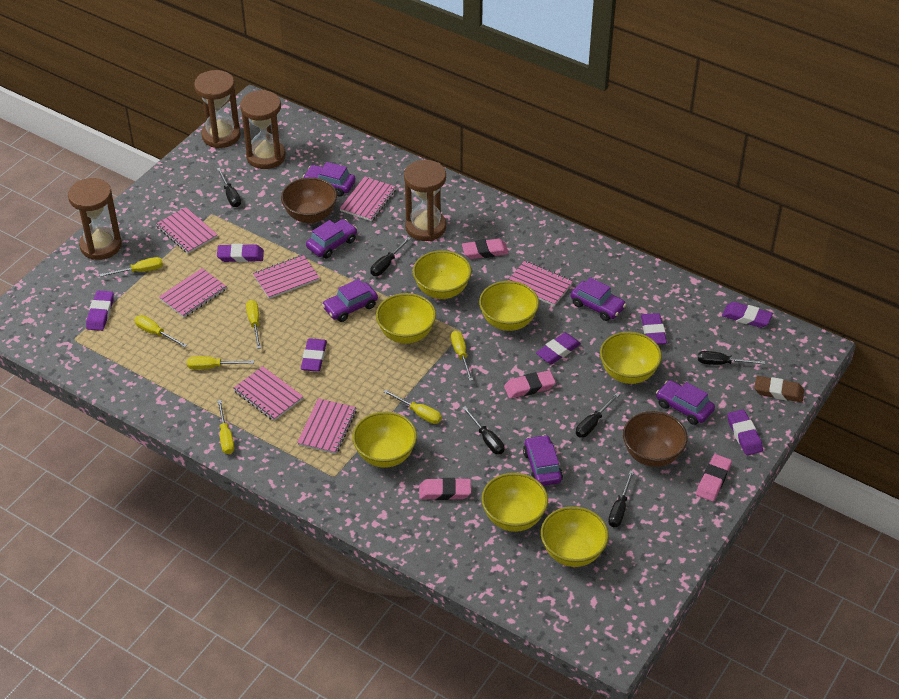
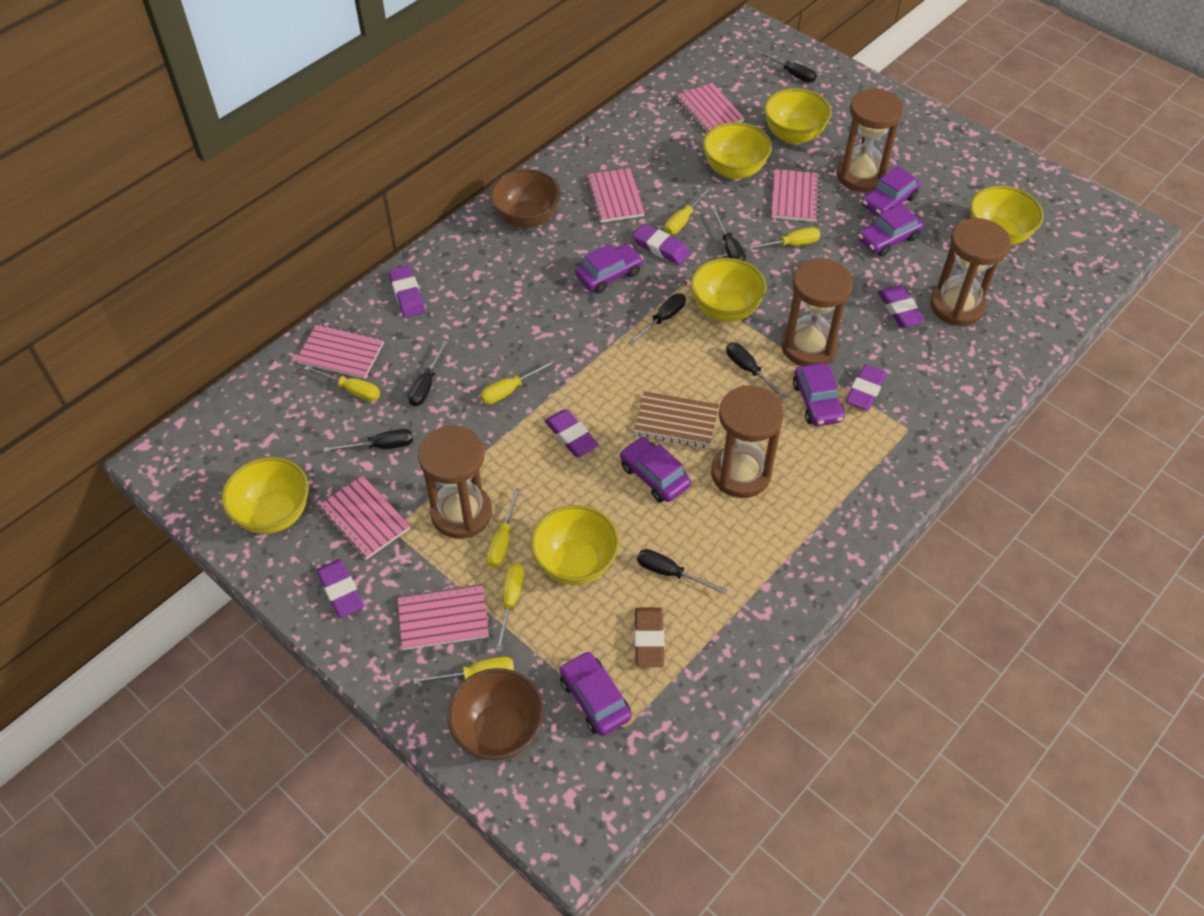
black screwdriver: [217,168,241,207] [371,237,411,276] [462,406,504,454] [576,393,619,438] [608,471,634,527] [698,351,765,365] = 6 -> [324,429,413,452] [408,340,448,406] [628,293,686,345] [637,549,727,594] [712,209,746,261] [726,343,788,400] [756,50,817,83] = 7
brown hourglass: [68,178,122,260] [194,70,241,148] [240,90,286,169] [404,160,446,241] = 4 -> [418,426,492,539] [711,385,784,498] [781,258,853,366] [836,88,904,192] [930,218,1010,326] = 5
brown notebook: none = 0 -> [634,391,719,448] = 1
pink eraser: [419,478,471,500] [462,238,509,259] [504,370,556,399] [696,454,732,501] = 4 -> none = 0
pink notebook: [156,207,218,254] [159,268,227,318] [233,366,303,421] [253,255,320,299] [297,398,357,454] [340,177,396,221] [508,260,573,306] = 7 -> [296,324,384,379] [318,476,410,560] [398,583,489,650] [586,168,645,223] [676,83,745,133] [771,169,821,222] = 6
purple eraser: [86,291,114,331] [217,244,264,262] [301,338,327,372] [536,333,581,364] [641,313,667,345] [722,302,773,328] [727,410,763,455] = 7 -> [317,559,364,618] [389,265,425,317] [545,409,599,457] [633,224,690,265] [846,364,887,411] [878,285,925,328] = 6
yellow bowl: [352,412,417,468] [376,293,436,344] [413,250,472,299] [479,281,539,331] [481,473,548,532] [541,506,609,567] [600,332,662,384] = 7 -> [222,457,309,534] [531,505,619,585] [691,258,767,322] [703,122,772,179] [764,88,832,144] [970,186,1044,245] = 6

